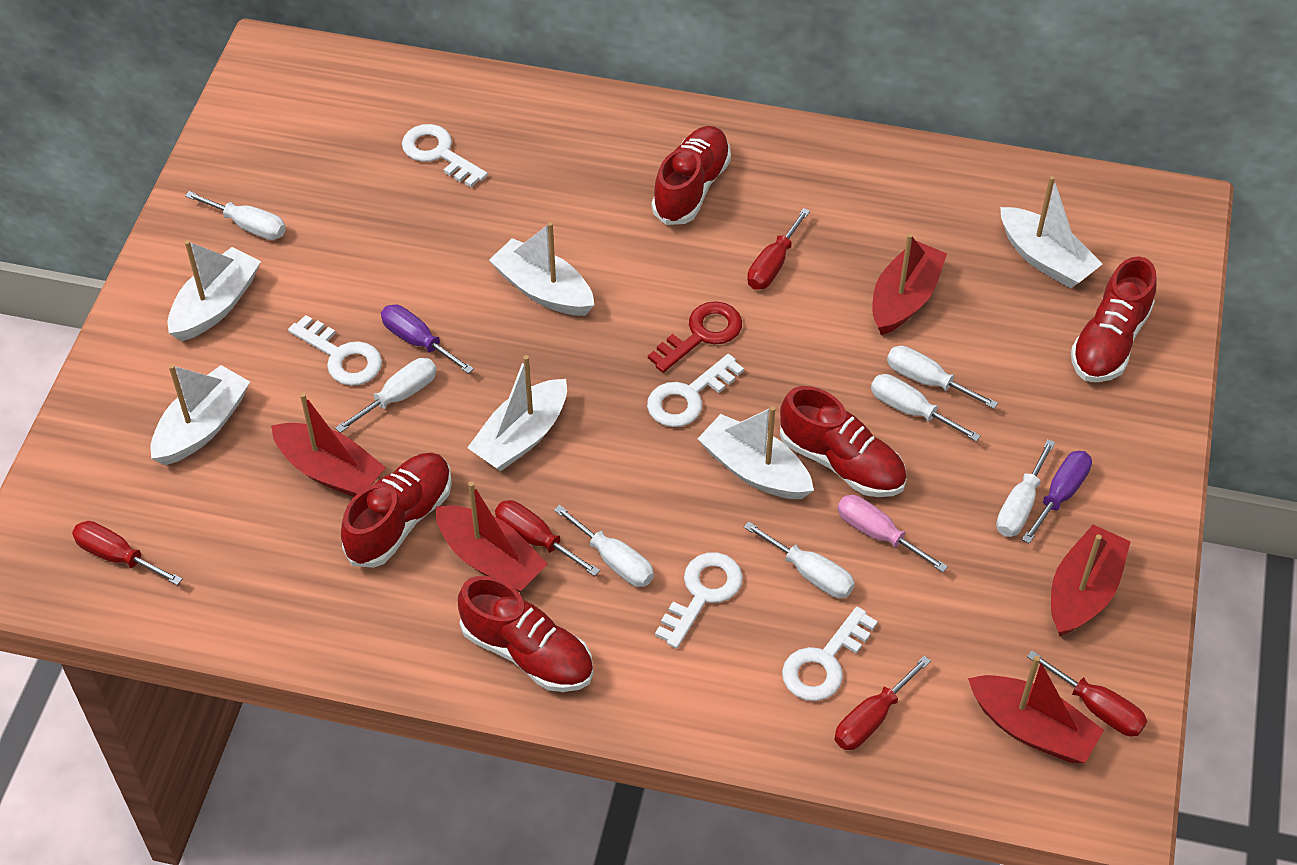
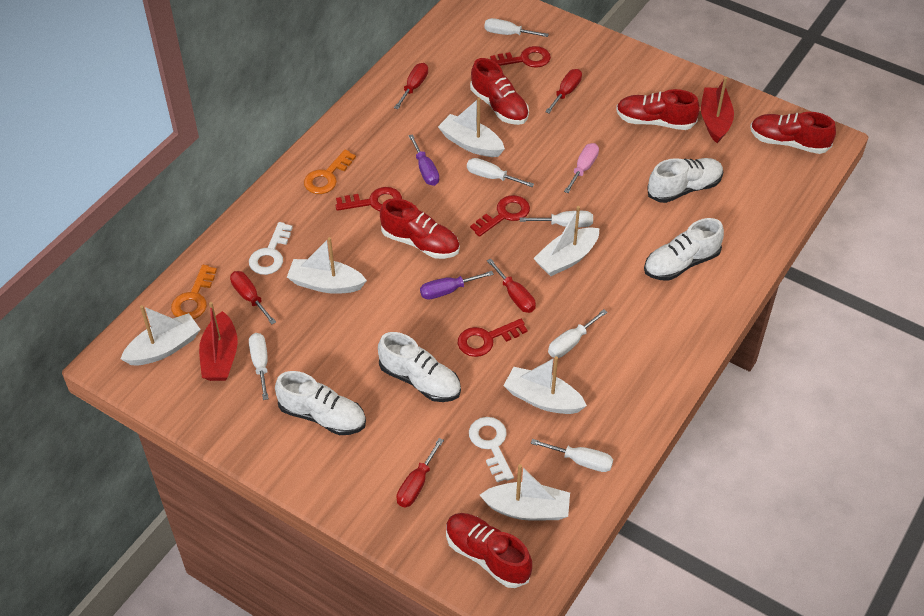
orange key: none = 0 -> [171,265,217,319] [304,150,356,194] = 2
red boat: [271,393,386,497] [436,481,548,592] [872,233,947,335] [968,655,1104,763] [1051,525,1131,636] = 5 -> [199,302,238,381] [701,77,734,143] = 2
red key: [648,301,742,373] = 1 -> [336,187,402,211] [458,319,527,357] [470,195,530,237] [490,46,551,68] = 4
white key: [288,315,382,386] [402,124,488,187] [647,354,744,427] [655,552,743,649] [782,607,878,701] = 5 -> [249,222,293,275] [469,417,514,482] = 2
white screwdriver: [185,191,286,240] [335,358,437,433] [554,505,654,587] [744,522,855,598] [871,374,981,442] [887,346,998,409] [996,439,1055,537] = 7 -> [249,333,269,400] [467,158,534,187] [484,18,549,37] [520,211,593,227] [531,439,613,472] [548,309,608,358] = 6
white shoe: none = 0 -> [275,371,366,435] [378,332,461,402] [644,218,724,281] [648,158,723,203] = 4

